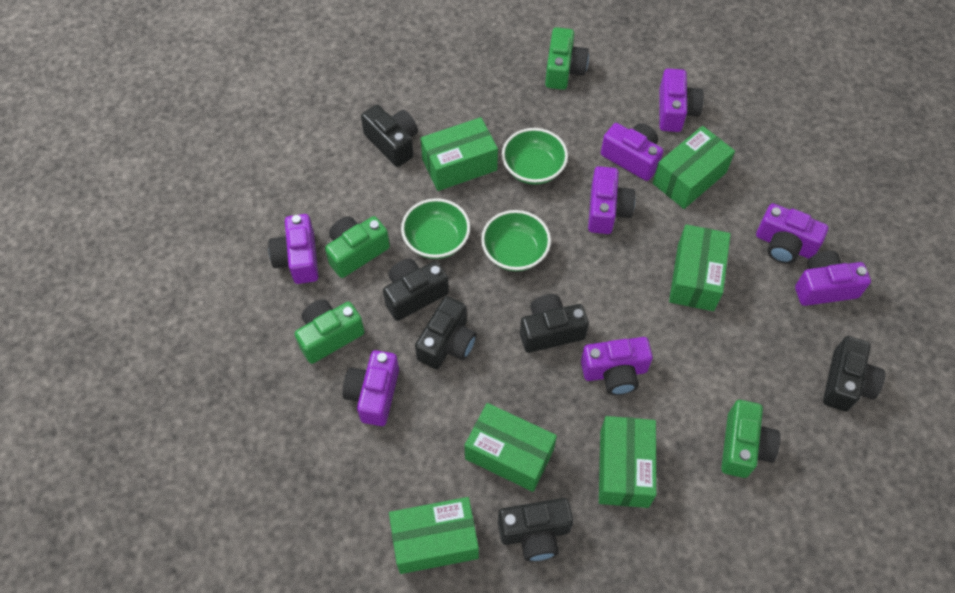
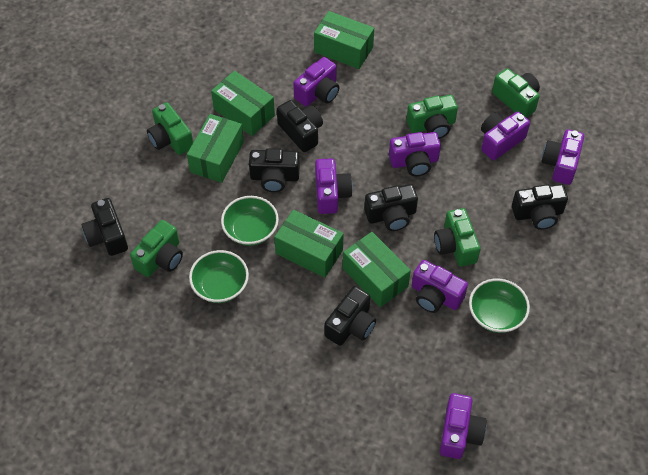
green box: [389,497,479,574] [420,117,498,191] [465,403,557,492] [599,416,656,508] [653,126,735,209] [669,224,731,311] = 6 -> [187,114,244,183] [211,71,275,136] [274,210,344,278] [314,11,374,69] [343,232,411,307] = 5
green camera: [295,299,365,364] [325,216,390,278] [545,27,589,90] [721,400,780,478] = 4 -> [130,220,183,277] [147,102,193,155] [406,95,458,139] [434,208,481,267] [492,68,540,118] = 5
purple camera: [268,214,318,284] [343,350,399,426] [581,337,653,395] [588,166,635,234] [601,123,664,181] [659,68,704,132] [756,203,828,264] [795,250,871,306] = 8 -> [293,57,340,107] [315,158,353,214] [389,132,441,176] [412,260,468,313] [440,393,487,459] [481,112,530,160] [541,129,584,185] = 7

